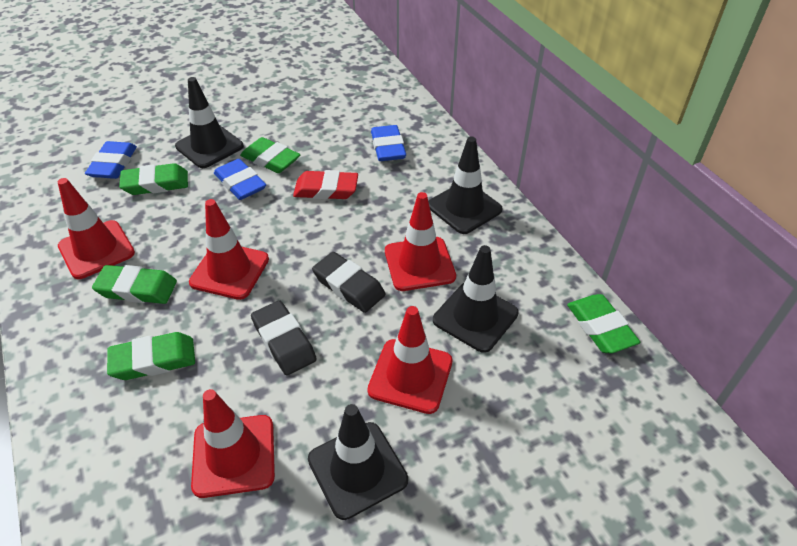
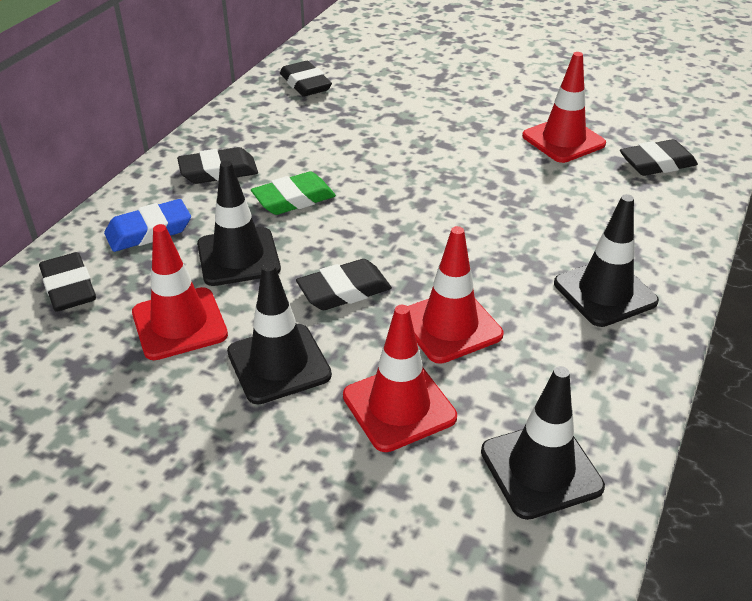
black eraser: [251,300,317,375] [312,252,386,313] = 2 -> [39,252,96,312] [177,147,258,184] [280,61,332,97] [296,259,392,310] [620,139,698,176] = 5
blue eraser: [85,141,137,179] [214,159,266,200] [371,125,406,161] = 3 -> [104,199,191,252] = 1
green eraser: [92,265,177,304] [107,332,195,380] [119,163,188,195] [240,137,300,173] [567,294,640,353] = 5 -> [251,172,336,215] = 1
red eraser: [293,170,358,200] = 1 -> none = 0
red traffic cone: [58,178,135,279] [189,199,269,300] [191,389,275,498] [367,306,453,414] [385,192,456,291] = 5 -> [132,224,228,360] [343,305,457,452] [408,226,503,364] [522,52,606,163] = 4

